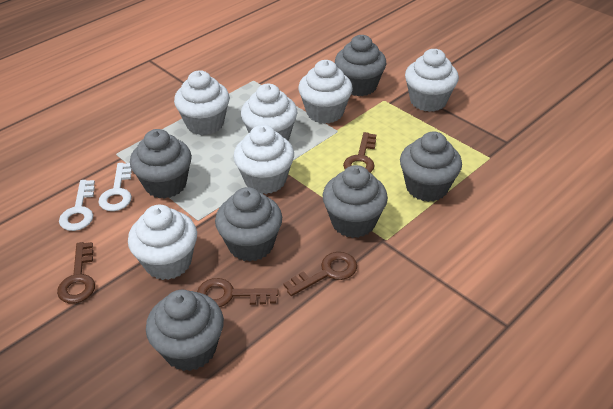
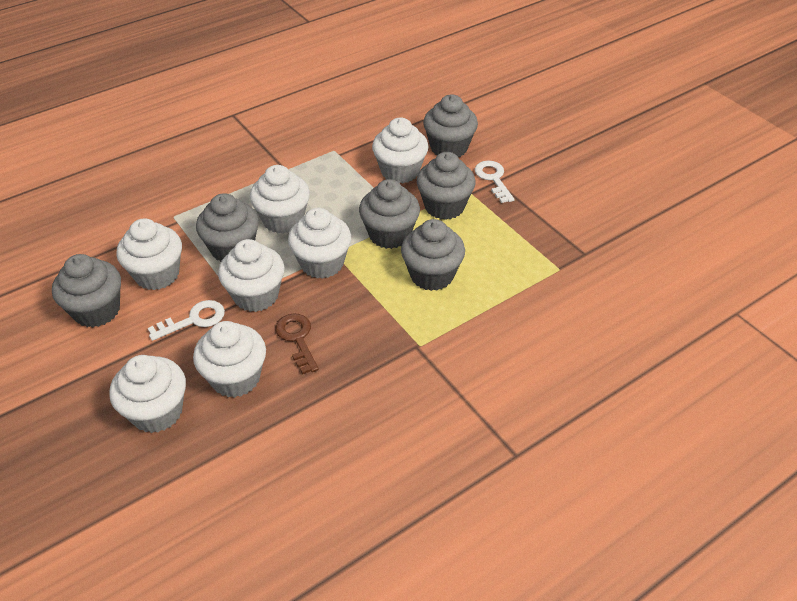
brown key: [57,242,95,303] [197,278,279,307] [283,252,357,296] [343,132,376,173] = 4 -> [275,313,318,374] = 1
white cupcake: [128,205,197,280] [174,70,230,135] [234,125,294,194] [241,84,297,140] [298,60,353,124] [405,49,459,112] = 6 -> [109,355,186,433] [116,218,182,290] [193,321,266,398] [218,239,285,312] [250,165,310,233] [288,208,351,279] [372,117,428,183] = 7

